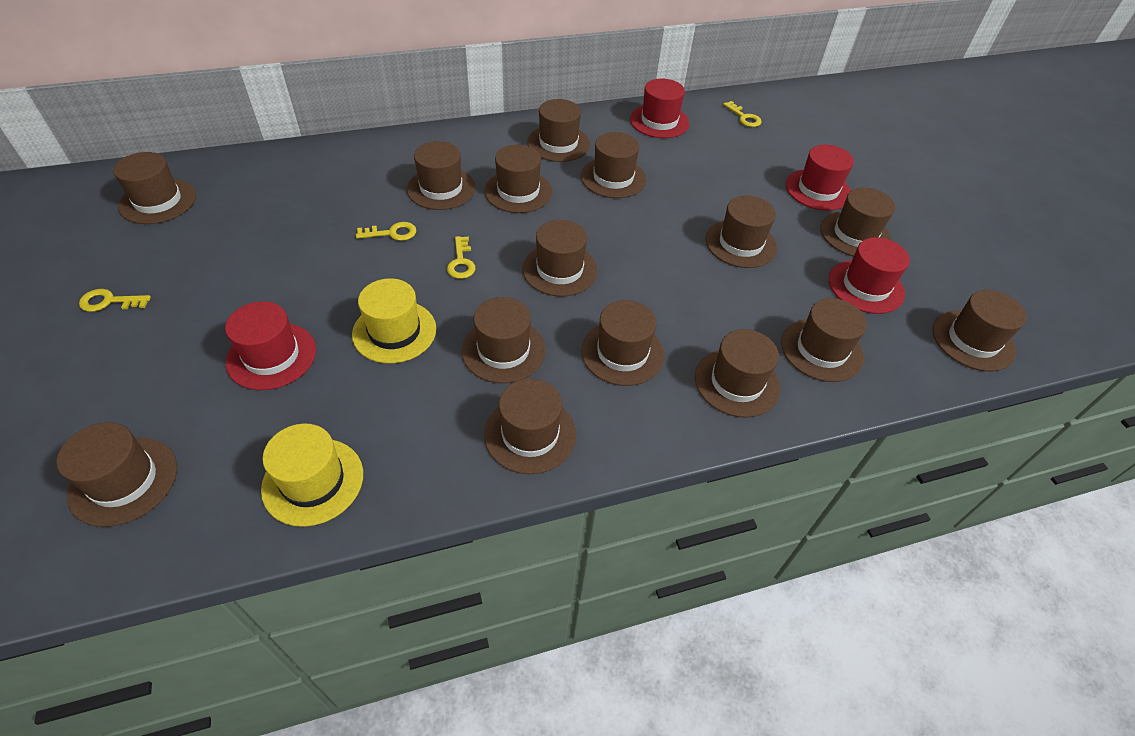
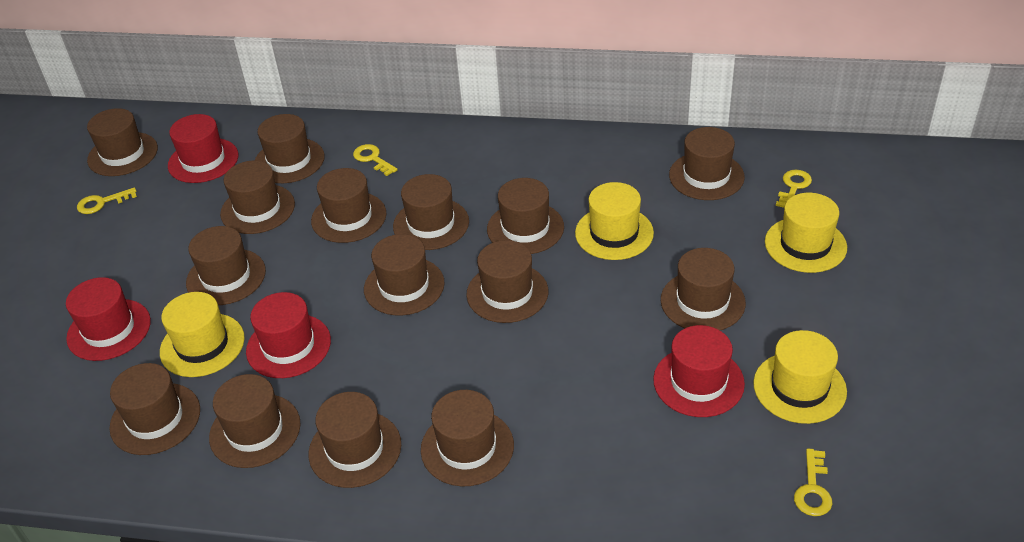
yellow hat: [261,423,363,527] [352,278,436,363] = 2 -> [160,292,245,377] [575,182,654,260] [753,330,847,424] [765,193,847,273] = 4

